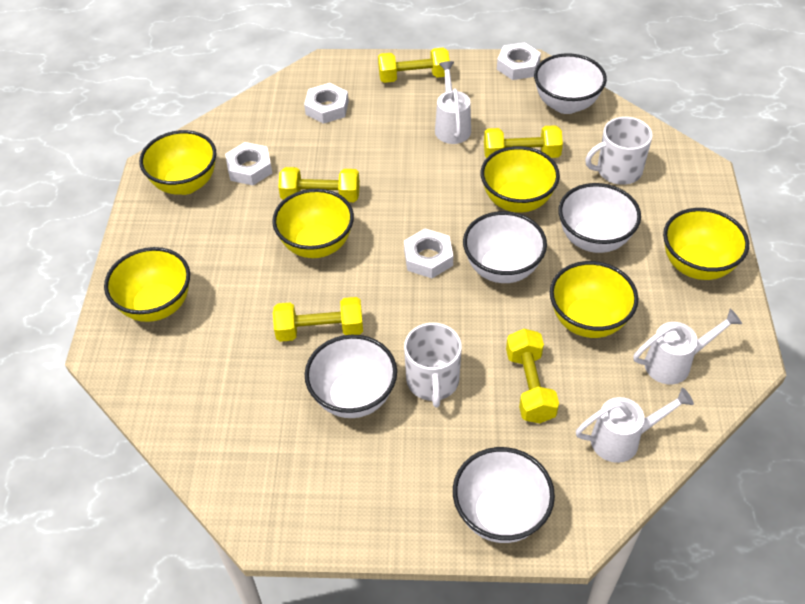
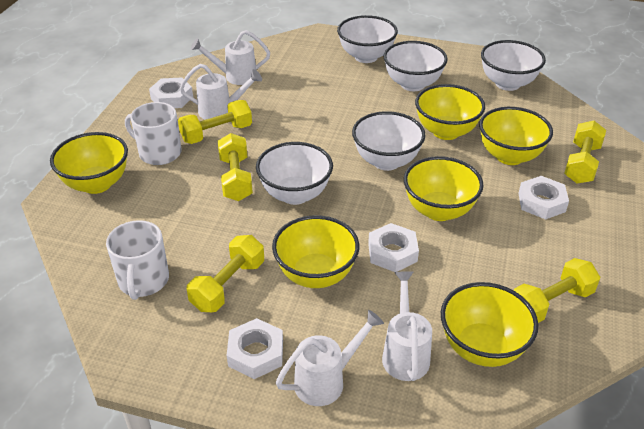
white watering can: [435,61,471,144] [576,387,694,463] [633,309,742,384] = 3 -> [180,64,262,120] [191,30,270,85] [276,310,384,406] [382,271,432,381] = 4

